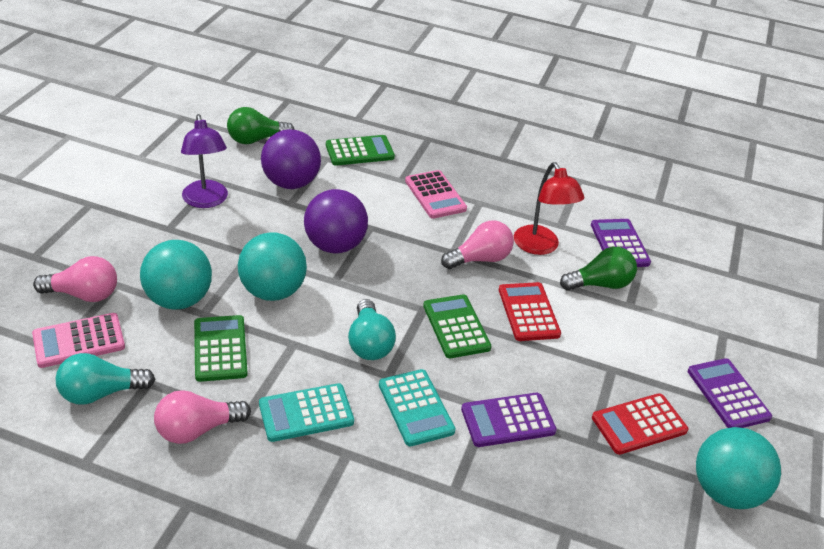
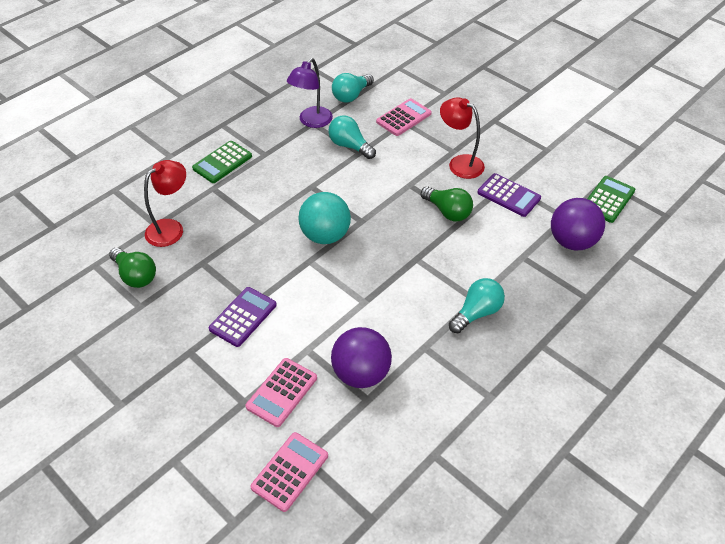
green calculator: [194,315,248,382] [326,135,395,166] [423,294,491,358] = 3 -> [192,141,252,183] [587,176,635,223] = 2
pink calculator: [32,313,125,368] [405,170,467,219] = 2 -> [246,358,317,427] [250,432,328,512] [376,98,432,136] = 3
pink light bulb: [33,256,117,302] [154,390,251,444] [441,220,514,269] = 3 -> none = 0
purple calculator: [461,393,557,447] [591,219,651,267] [688,358,772,428] = 3 -> [209,287,277,347] [477,173,541,217] = 2
red calculator: [499,282,561,341] [592,393,688,455] = 2 -> none = 0
red lamp: [514,162,584,255] = 1 -> [144,160,186,247] [440,97,485,179] = 2
turquoise ball: [140,240,212,309] [238,232,307,301] [696,427,781,509] = 3 -> [298,192,351,244] = 1
turquoise calculator: [259,383,354,442] [379,369,455,446] = 2 -> none = 0
turquoise light bulb: [55,353,155,405] [348,299,396,360] = 2 -> [328,116,376,159] [332,73,374,103] [449,278,505,333] = 3

